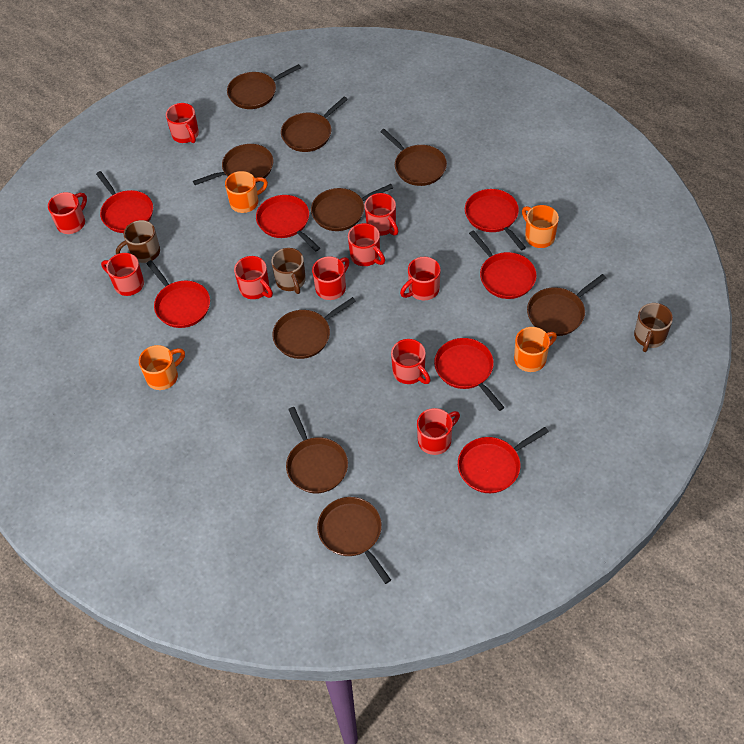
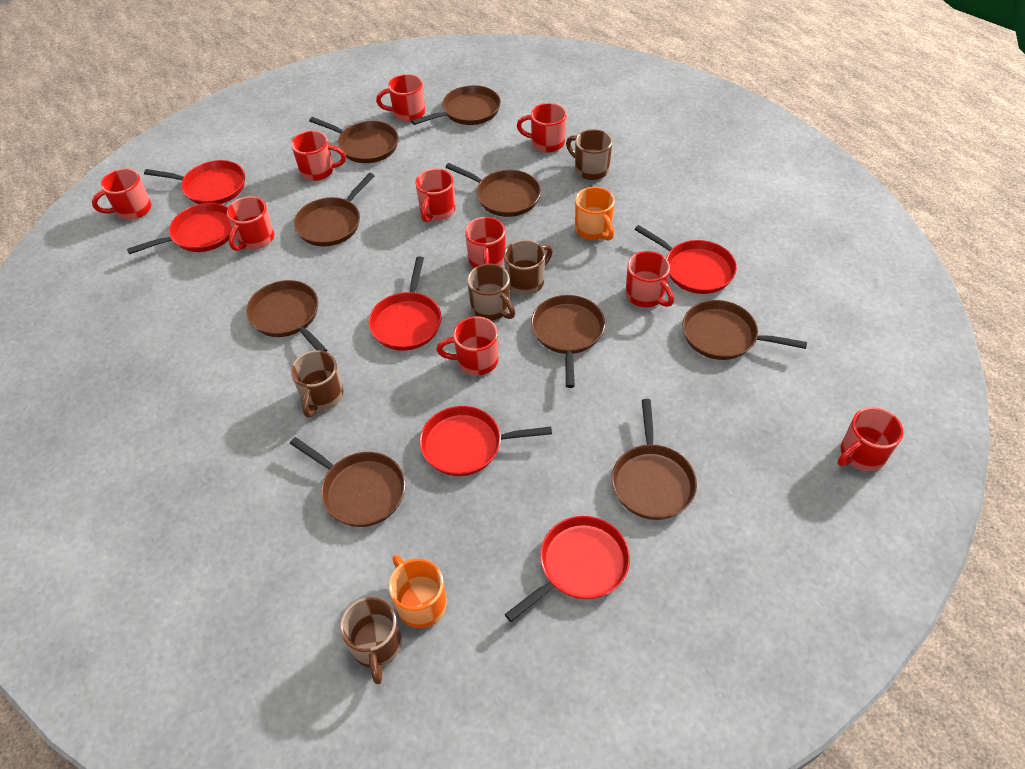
brown mug: [116,220,160,263] [271,248,306,294] [634,303,673,352] = 3 -> [291,350,343,418] [340,597,402,684] [467,264,515,320] [504,240,553,295] [566,129,612,180] = 5
orange mug: [139,345,185,390] [225,171,268,213] [514,327,557,372] [522,205,559,248] = 4 -> [389,555,447,628] [575,187,615,241] = 2
red pan: [96,171,153,233] [146,260,210,328] [256,195,320,251] [434,338,505,411] [458,427,549,493] [465,189,526,250] [469,230,537,299] = 7 -> [127,203,232,254] [144,160,245,204] [369,256,442,351] [420,406,552,476] [505,516,630,622] [634,225,737,294] = 6

